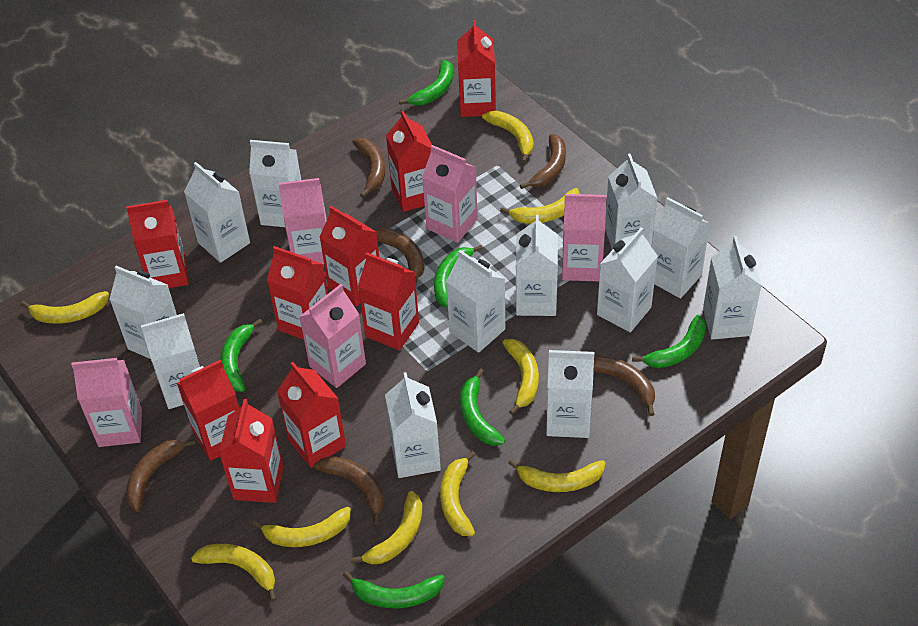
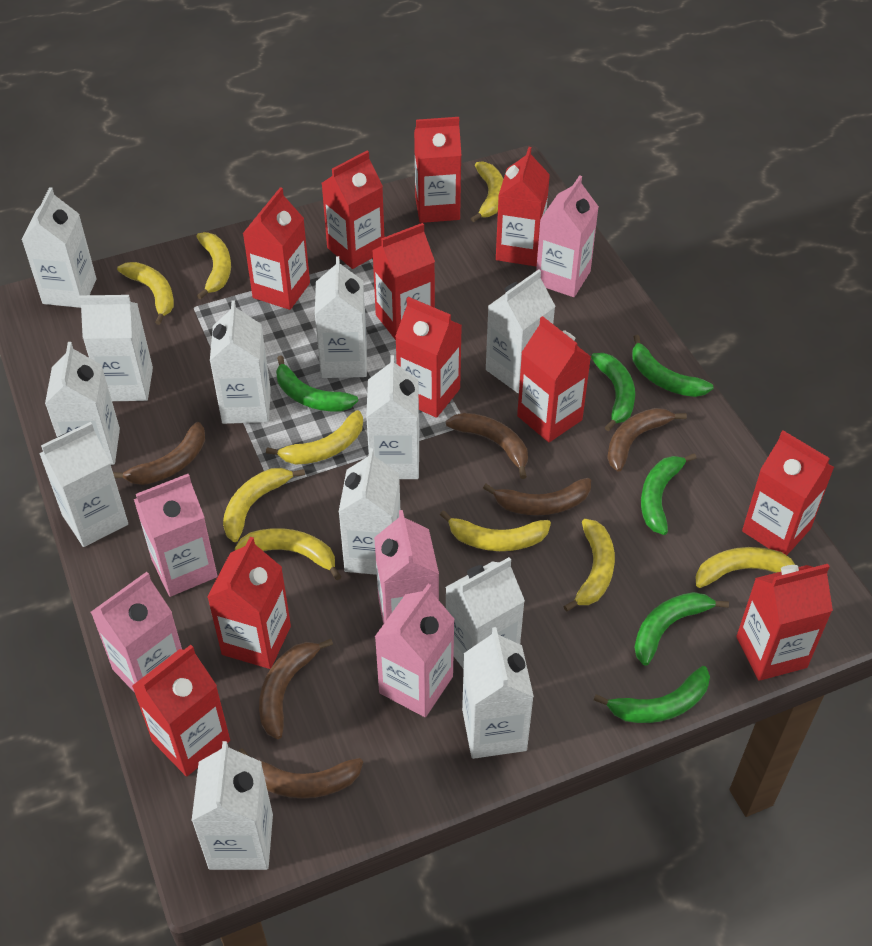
red carton: [126,200,189,288] [177,360,239,461] [219,399,284,503] [267,246,328,340] [277,362,346,468] [319,206,379,306] [358,252,419,351] [386,110,432,212] [457,20,496,117] = 9 -> [132,645,230,776] [207,537,291,669] [243,187,310,310] [322,151,384,269] [372,223,435,340] [395,297,462,418] [414,117,461,223] [496,147,550,266] [517,316,591,442] [736,564,833,681] [742,430,834,555] = 11

